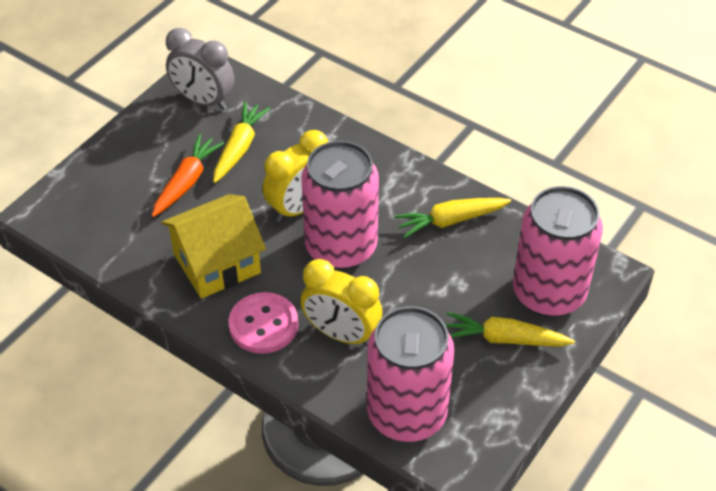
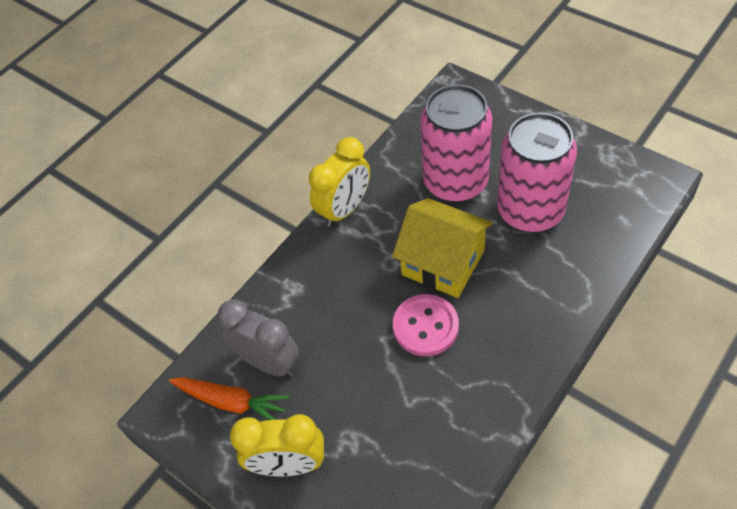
pink can: [301,141,379,270] [367,306,454,442] [513,186,603,317] = 3 -> [421,84,492,203] [497,113,577,233] = 2
yellow carrot: [213,102,271,183] [394,198,511,238] [446,312,575,347] = 3 -> none = 0

